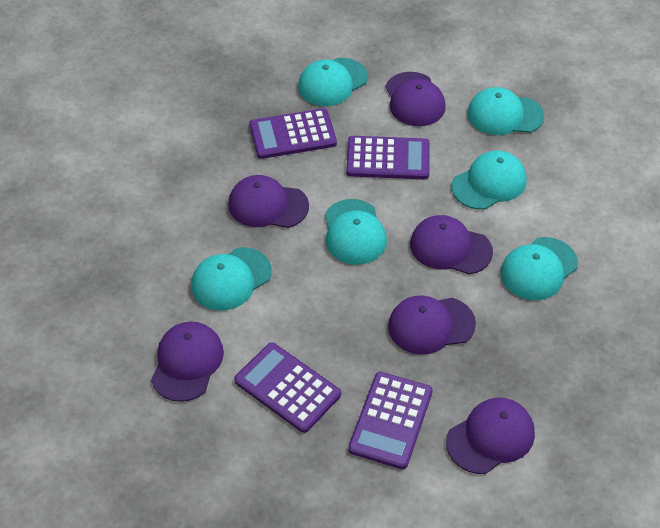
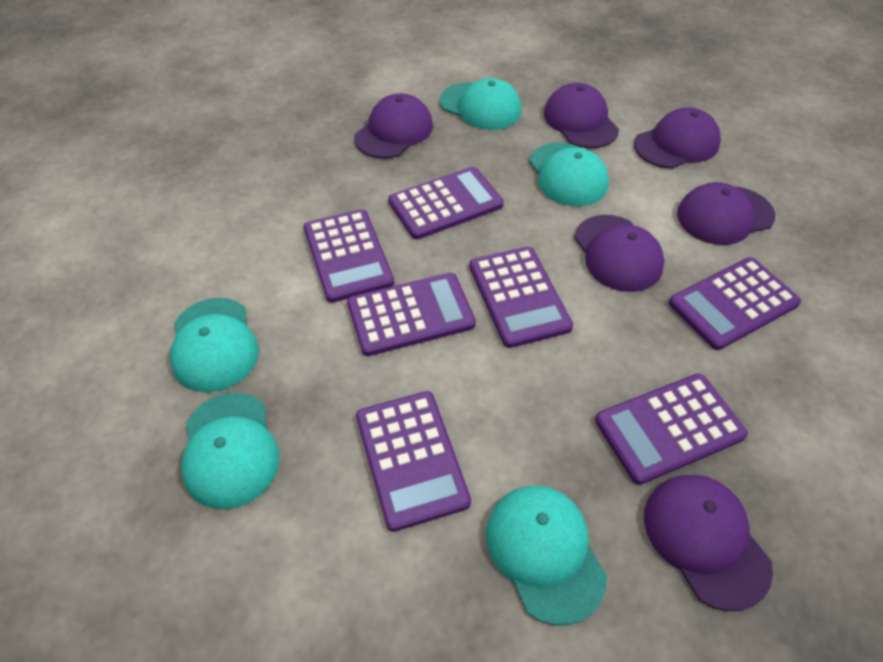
purple calculator: [234,342,341,433] [249,108,337,159] [346,136,430,179] [348,372,433,469] = 4 -> [303,209,394,303] [347,273,476,356] [356,391,471,532] [388,166,504,239] [469,246,573,348] [595,373,748,485] [669,257,801,350] = 7
turquoise cap: [191,247,272,311] [298,58,368,106] [325,199,387,265] [451,151,527,210] [467,87,544,135] [501,237,578,300] = 6 -> [170,298,259,393] [181,392,280,509] [440,78,522,130] [486,486,607,625] [529,142,609,206] = 5

